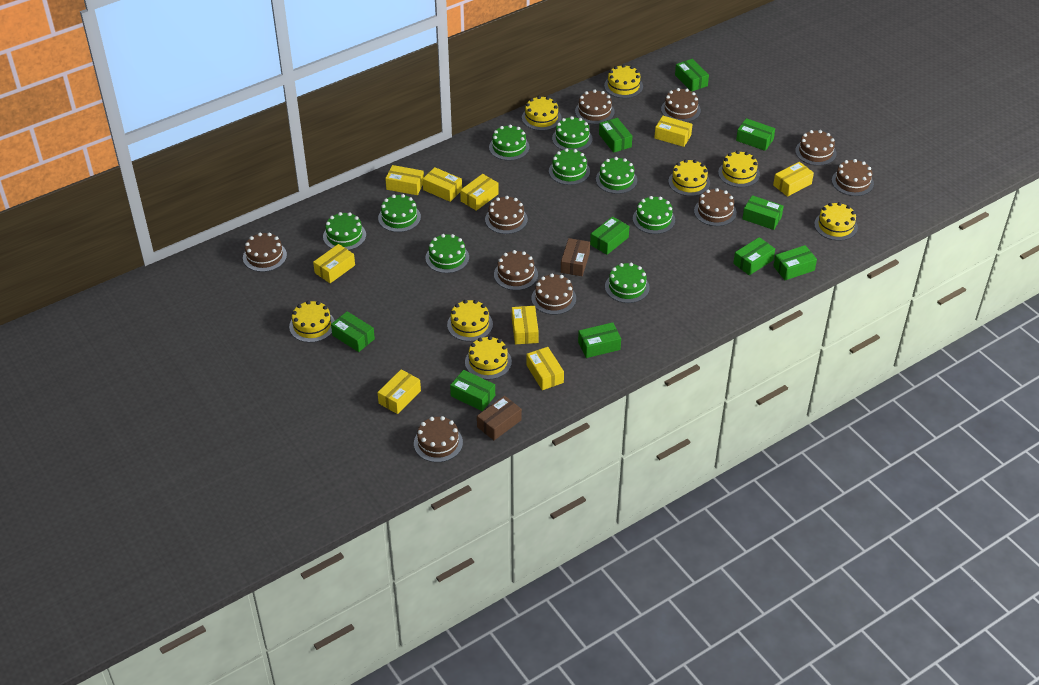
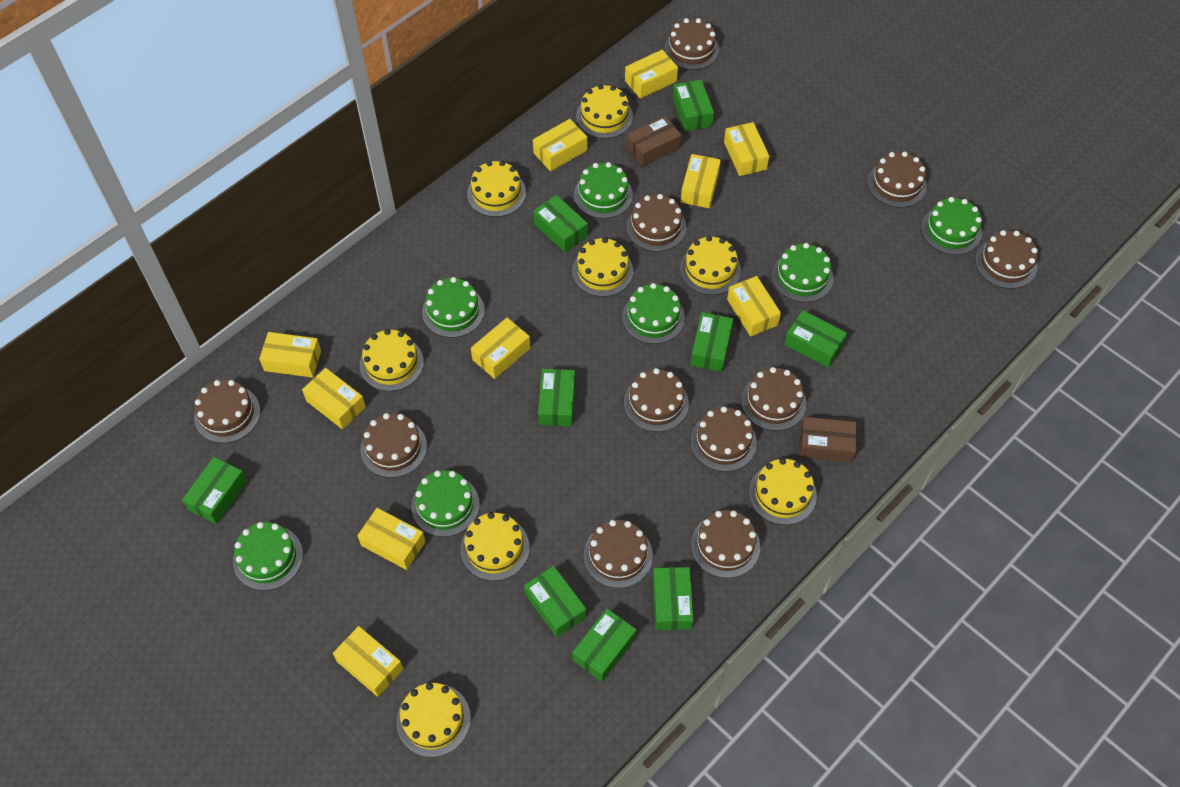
brown cake: [243,233,287,272] [414,416,463,462] [485,196,528,234] [494,250,538,290] [532,274,576,315] [575,89,615,124] [661,88,701,122] [694,188,737,226] [795,130,837,166] [832,159,874,196] = 10 -> [194,380,260,443] [360,413,427,478] [584,520,653,588] [624,368,689,432] [626,194,686,252] [664,18,719,70] [691,407,757,472] [691,510,760,578] [741,367,806,431] [868,152,927,208] [975,230,1038,289] = 11
green box: [331,311,375,352] [450,370,495,411] [578,322,621,358] [590,216,629,255] [599,118,632,153] [675,59,709,91] [733,237,775,275] [736,118,775,151] [742,195,784,230] [773,245,817,280] = 10 -> [182,457,247,524] [524,566,586,638] [533,195,588,252] [538,369,575,427] [572,609,636,682] [653,567,694,630] [673,80,714,131] [690,312,733,372] [784,310,847,368] = 9
green cake: [323,212,366,250] [378,194,421,232] [426,234,469,273] [489,125,530,161] [549,148,590,185] [552,116,592,151] [596,157,637,194] [605,263,650,303] [633,196,675,234] = 9 -> [233,522,303,591] [412,470,480,537] [422,277,485,338] [574,162,633,219] [622,283,685,344] [772,243,834,302] [921,197,982,255] = 7
yellow box: [313,244,355,283] [377,369,421,414] [385,165,424,195] [423,167,462,202] [460,174,499,211] [512,306,539,345] [526,347,564,390] [654,116,692,147] [773,162,814,197] = 9 -> [259,332,321,378] [302,368,366,430] [333,626,403,697] [357,508,426,570] [471,318,531,379] [533,119,587,171] [625,50,678,99] [681,154,721,208] [724,122,769,176] [727,276,781,337] = 10

